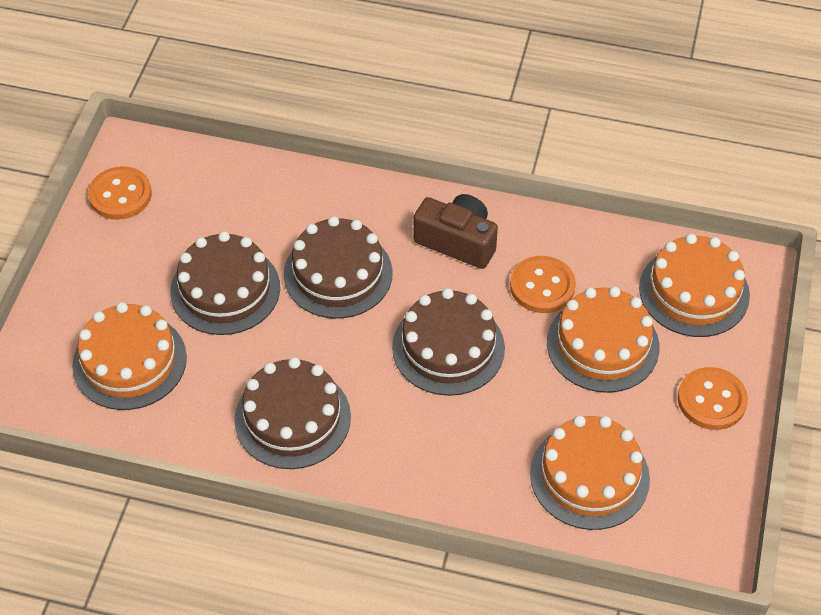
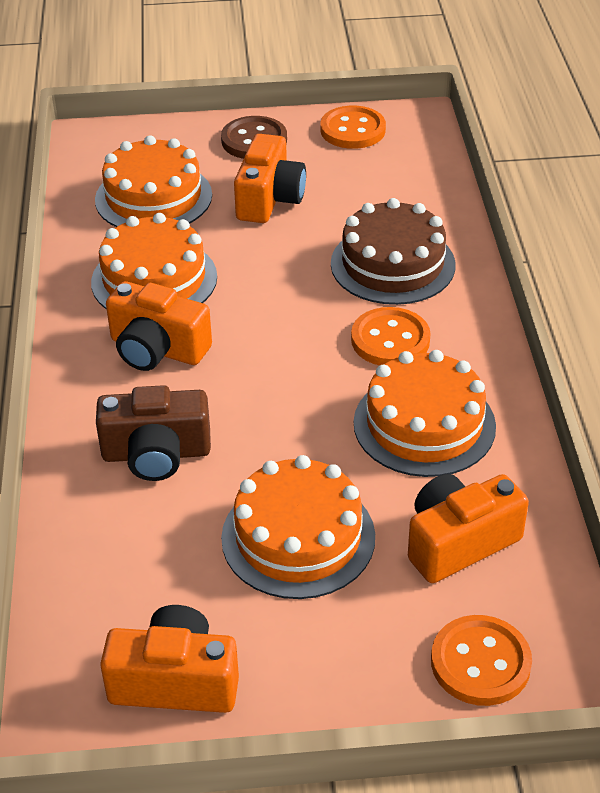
brown button: none = 0 -> [221,116,287,159] = 1
brown cake: [170,231,280,335] [234,357,351,469] [284,216,393,319] [392,288,505,396] = 4 -> [331,198,455,305] = 1
orange camera: none = 0 -> [100,605,239,713] [106,281,212,371] [234,134,306,223] [408,474,529,583] = 4

